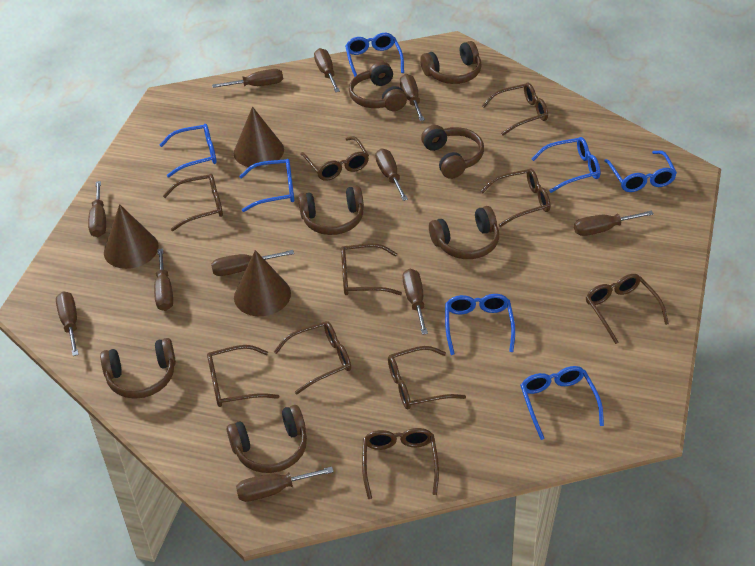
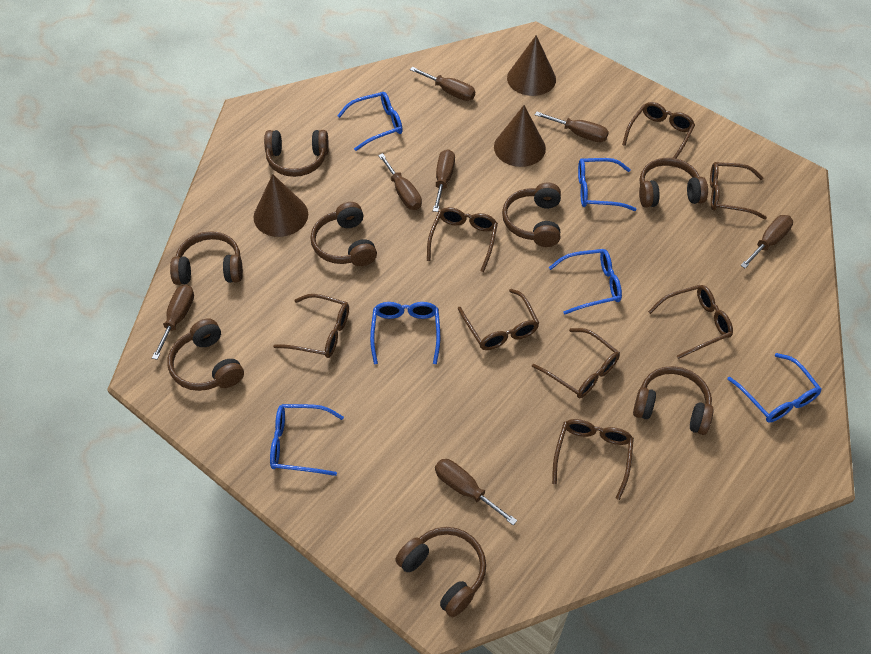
blue glasses: [160,124,217,178] [239,159,294,212] [345,33,404,77] [445,294,515,355] [520,366,604,440] [531,137,600,193] [604,151,677,192] = 7 -> [270,404,344,476] [337,92,403,151] [370,302,440,364] [548,249,622,315] [578,158,636,211] [727,353,822,423] = 6
brown glasses: [163,174,223,231] [207,345,279,407] [274,321,351,395] [300,136,369,181] [341,243,402,295] [362,428,439,499] [388,346,466,410] [480,169,550,227] [482,83,548,136] [586,274,669,344] = 10 -> [273,294,349,358] [427,207,498,272] [458,289,539,350] [532,328,620,398] [552,419,634,500] [622,102,695,159] [648,285,733,359] [710,162,767,219] = 8
brown headphones: [100,338,176,399] [227,405,307,473] [298,186,364,235] [349,61,407,111] [420,41,482,84] [421,125,484,179] [429,206,499,259] = 7 -> [168,319,244,391] [170,231,243,285] [264,130,329,177] [311,202,377,266] [395,527,486,617] [502,183,561,247] [633,366,714,435] [639,158,708,208] = 8
brown screwdriver: [56,292,79,356] [88,181,106,237] [154,248,173,311] [211,250,294,276] [212,69,283,88] [236,467,334,502] [314,48,340,92] [375,149,408,201] [400,74,425,121] [403,269,428,335] [574,211,654,236] = 11 -> [152,285,194,360] [378,153,422,210] [410,67,475,101] [433,149,455,212] [435,459,517,525] [535,111,609,142] [740,215,793,268] = 7

